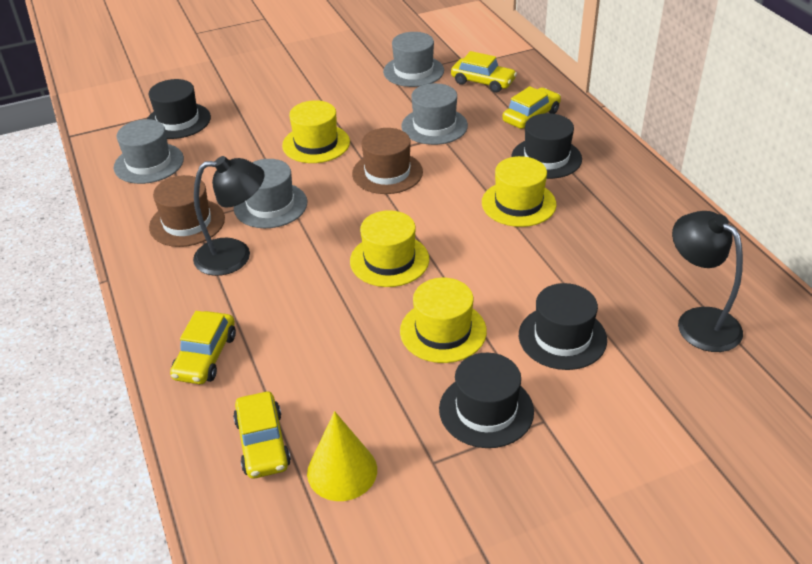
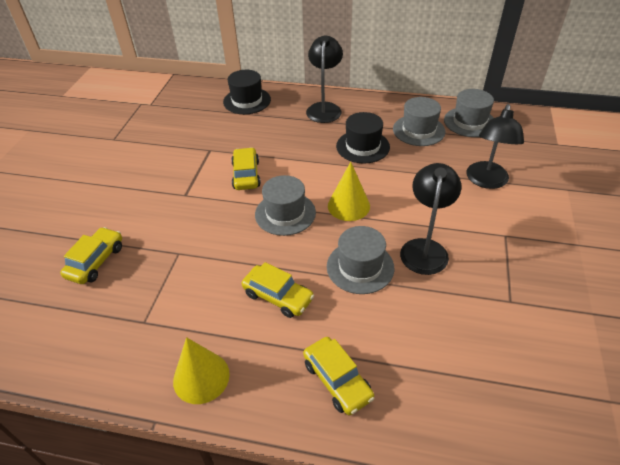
black hat: [147,79,211,139] [439,353,534,448] [511,113,582,179] [519,283,607,370] = 4 -> [223,70,271,114] [336,112,390,164] = 2
black lamp: [193,156,265,276] [672,211,743,352] = 2 -> [306,35,343,123] [400,163,461,275] [466,104,524,189] = 3
brown hat: [149,175,225,247] [352,128,423,194] = 2 -> none = 0
yellow cone: [307,411,377,501] = 1 -> [173,337,230,404] [328,162,370,221] = 2
yellow hat: [282,100,350,163] [350,210,429,287] [400,278,487,363] [482,156,556,227] = 4 -> none = 0

